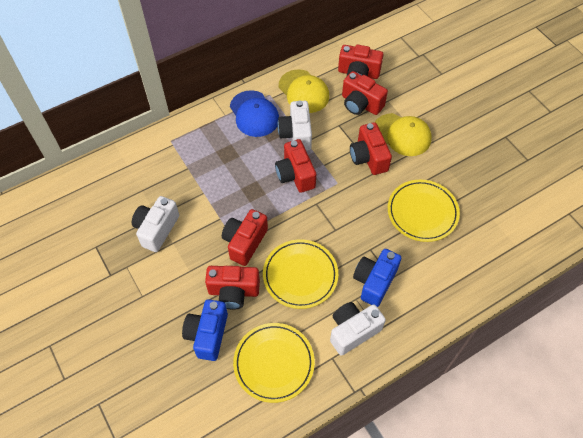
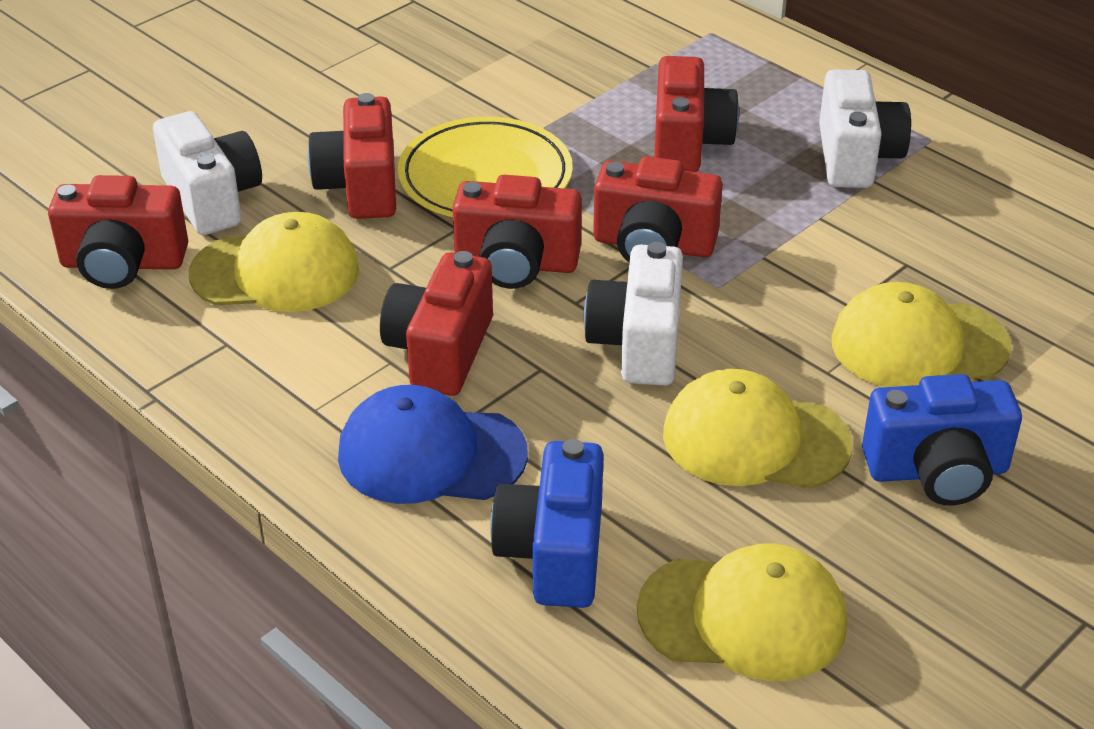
yellow cap: [279,70,329,113] [375,113,431,156] = 2 -> [189,212,359,312] [637,543,847,681] [663,369,853,489] [832,282,1012,387] = 4
yellow plate: [233,323,315,403] [263,239,338,309] [388,180,460,242] = 3 -> [398,117,573,217] = 1

